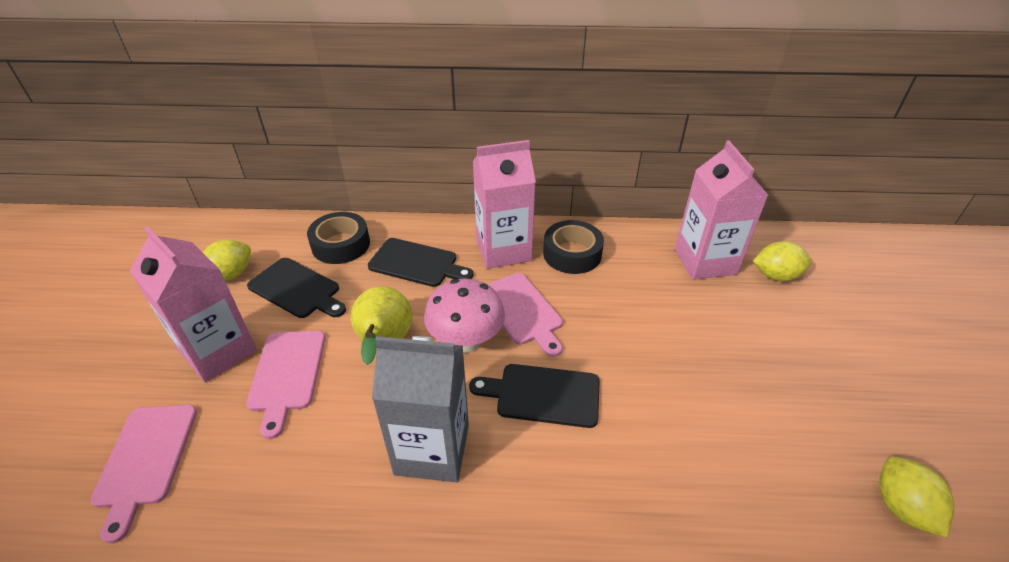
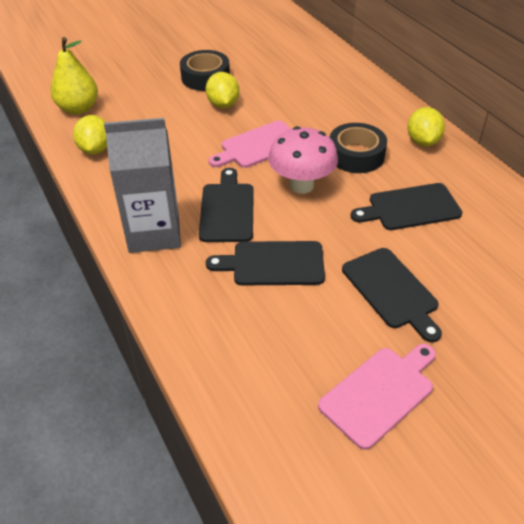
black cutting board: [247,258,346,318] [368,238,473,287] [469,364,600,428] = 3 -> [199,168,254,242] [206,241,325,285] [342,248,442,342] [351,183,462,230] = 4
pink carton: [130,226,257,383] [473,140,536,269] [675,141,768,280] = 3 -> none = 0
pink cutting board: [90,405,197,544] [246,331,325,439] [487,273,563,357] = 3 -> [209,120,291,168] [318,344,436,450] = 2

